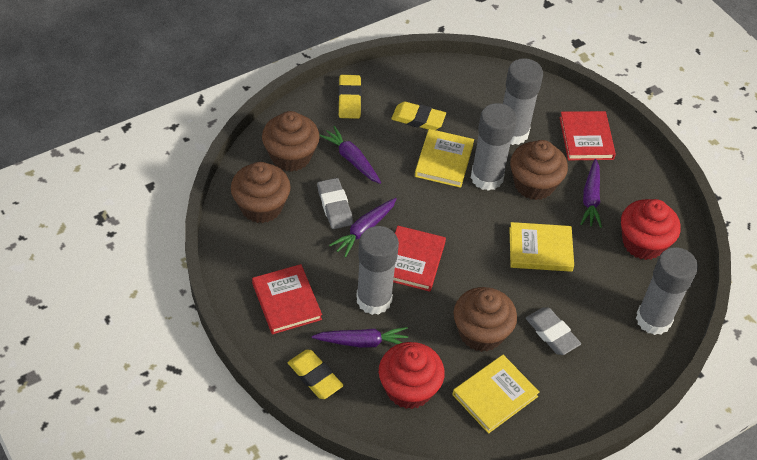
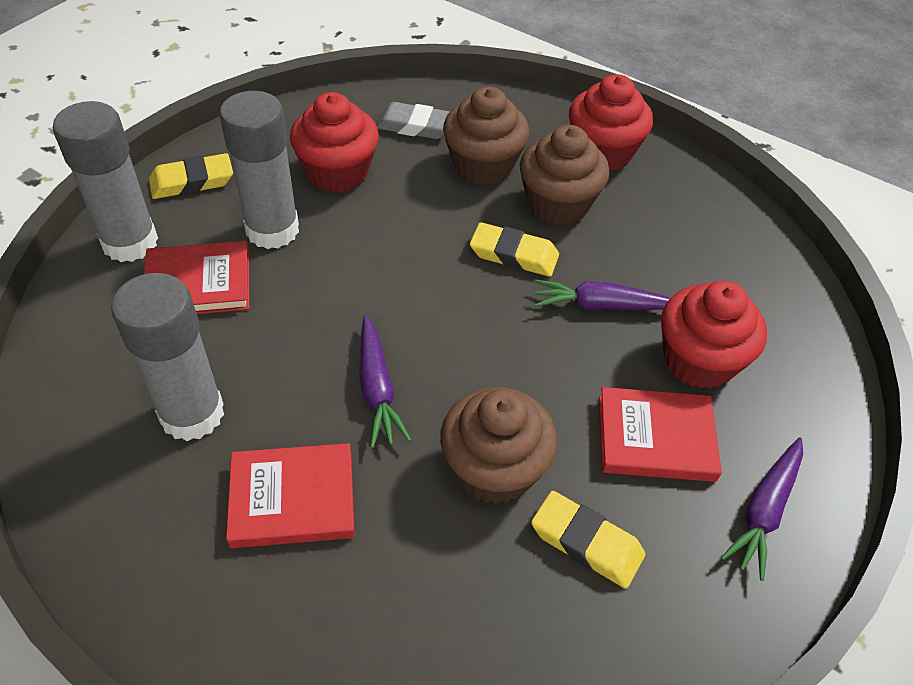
brown cupcake: [231,162,291,223] [262,111,320,172] [454,287,517,352] [510,140,568,200] = 4 -> [440,387,557,504] [443,86,529,186] [520,125,610,226] = 3
grey eraser: [317,178,353,229] [526,307,581,355] = 2 -> [376,102,450,139] = 1
grey glue stick: [356,226,399,315] [471,103,517,191] [503,58,543,145] [636,247,698,335] = 4 -> [53,101,158,262] [111,273,224,441] [219,91,299,249] = 3
purple carrot: [312,327,408,348] [319,126,381,184] [329,198,397,258] [580,159,602,228] = 4 -> [359,315,411,448] [534,279,671,310] [721,437,803,581] = 3
red cupcake: [379,342,445,409] [621,199,681,260] = 2 -> [290,92,379,192] [569,74,653,171] [661,281,767,389] = 3
yellow book: [415,129,474,188] [452,355,539,434] [509,222,574,272] = 3 -> none = 0

